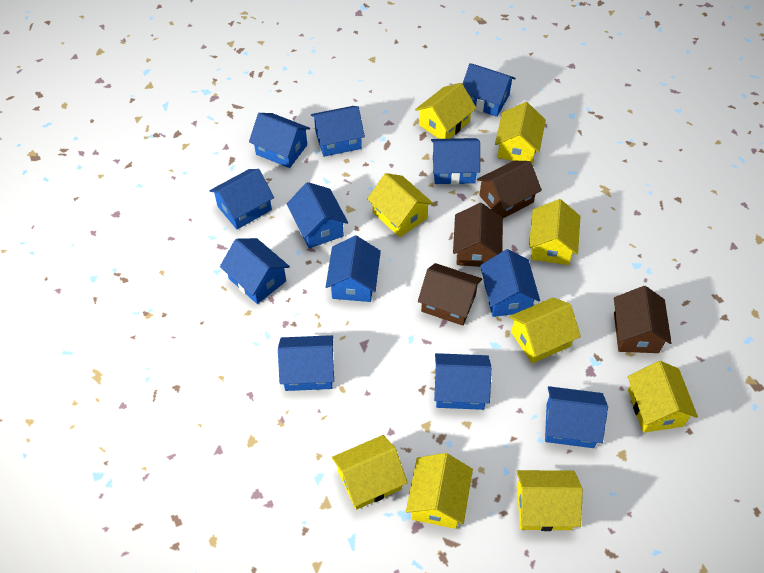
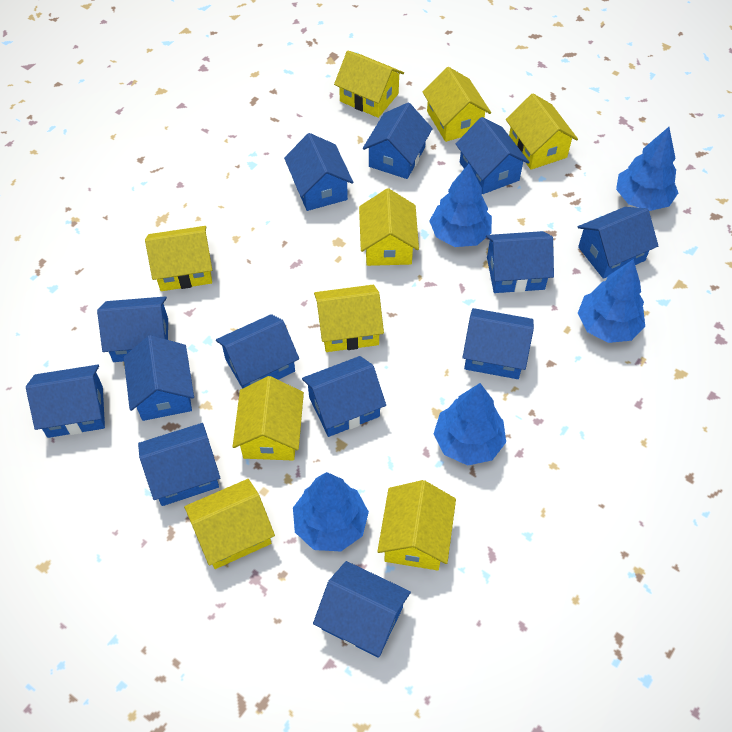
blue house: [210,169,274,229] [220,238,290,304] [249,113,310,168] [278,335,334,391] [287,182,348,248] [311,106,365,157] [326,236,381,302] [431,138,480,184] [434,353,492,410] [462,63,516,117] [480,249,540,317] [545,386,608,448] = 12 -> [26,365,105,438] [97,296,168,362] [124,335,194,421] [138,423,220,506] [216,314,299,389] [284,133,353,211] [302,356,386,437] [313,561,411,658] [363,103,433,179] [456,117,529,194] [462,308,534,379] [486,231,554,293] [578,207,658,279] = 13
blue tree: none = 0 -> [293,472,369,552] [430,164,492,247] [434,383,506,466] [578,259,645,343] [616,127,678,211] = 5
brown house: [418,263,482,326] [453,203,503,267] [477,161,542,218] [614,286,672,353] = 4 -> none = 0

